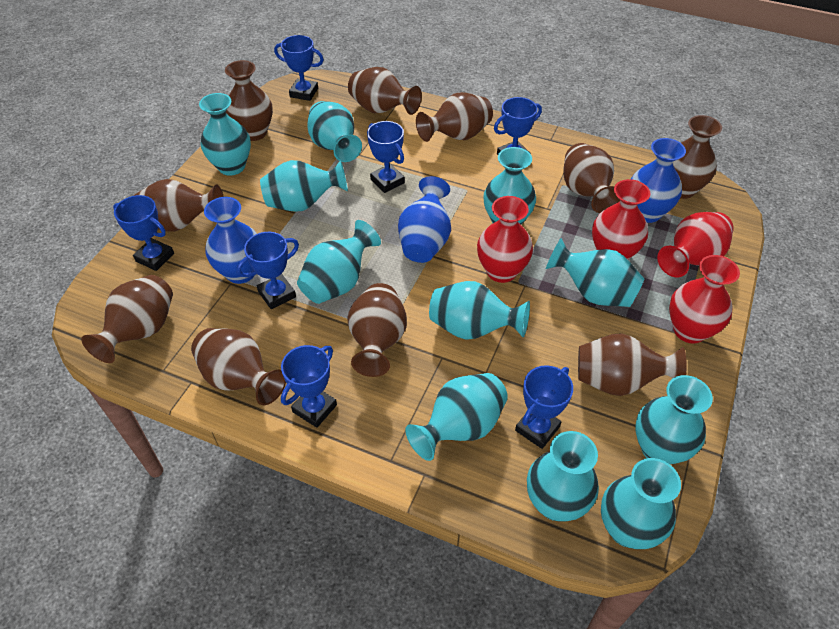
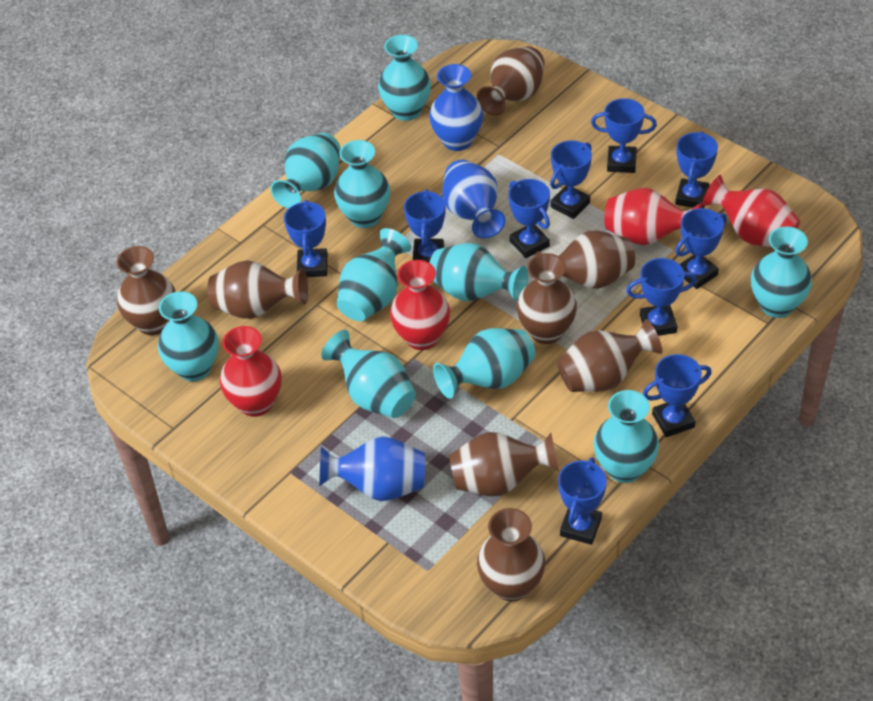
blue trophy: [113,195,174,271] [237,232,299,309] [274,35,324,101] [281,345,337,428] [367,121,405,193] [494,97,542,155] [515,365,573,449] = 7 -> [284,200,328,277] [404,189,446,262] [508,179,550,258] [550,140,592,219] [558,457,607,545] [591,98,657,173] [626,258,697,336] [643,354,712,437] [675,131,718,208] [675,208,727,289] = 10
brown vase: [81,275,173,363] [133,179,224,232] [191,328,286,405] [225,60,273,141] [347,283,407,377] [348,67,422,115] [416,92,493,142] [563,143,620,213] [578,333,687,396] [673,115,722,199] = 10 -> [117,246,176,335] [207,260,308,319] [450,432,559,496] [477,46,544,116] [477,508,545,601] [516,253,577,344] [535,230,635,289] [557,319,662,392] = 8
turquoise vase: [199,93,251,176] [260,160,348,212] [297,220,381,304] [307,101,362,162] [405,373,508,461] [429,281,530,340] [483,147,536,225] [527,431,599,522] [546,238,645,307] [601,458,681,549] [635,375,713,464] = 11 -> [158,291,219,381] [270,132,341,209] [321,330,416,418] [334,140,390,228] [337,228,411,321] [378,35,431,121] [429,243,528,302] [433,328,535,399] [594,390,659,483] [751,226,812,318] = 10

